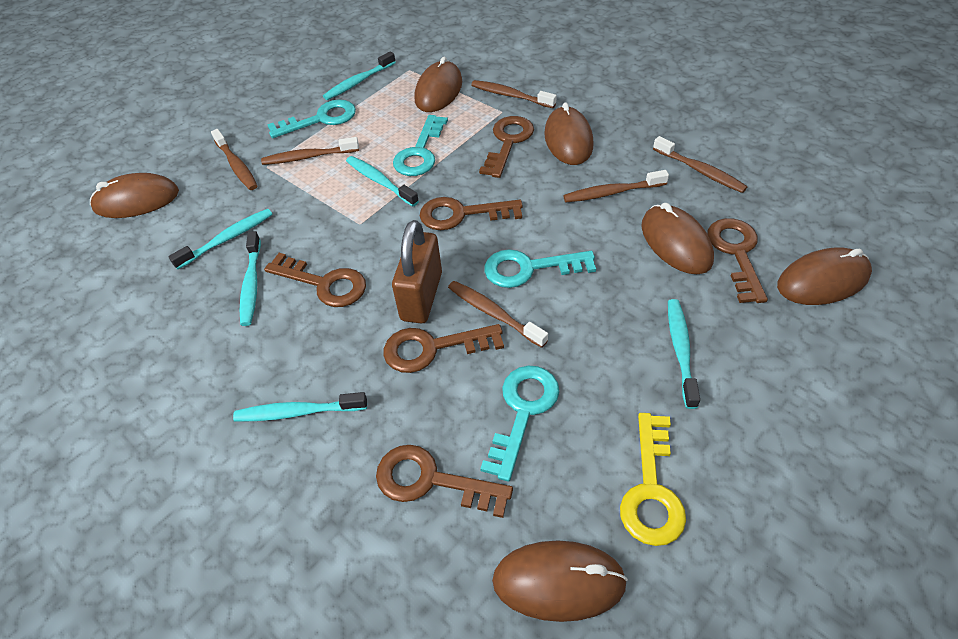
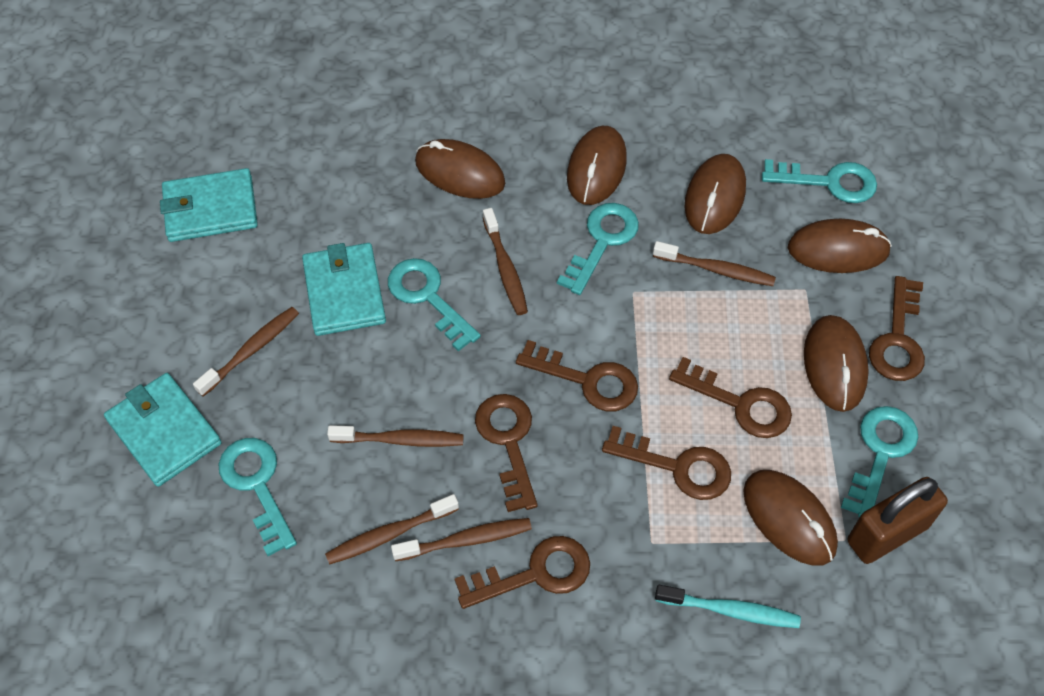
turquoise key: [267,100,356,138] [393,115,448,176] [480,366,559,482] [484,249,596,288] = 4 -> [218,438,297,556] [388,258,481,351] [557,203,639,295] [762,159,877,203] [841,406,918,517] = 5
turquoise toothbrush: [168,209,272,270] [233,392,367,421] [240,231,261,326] [323,51,396,100] [346,156,419,206] [668,299,700,409] = 6 -> [655,585,801,628] = 1
turquoise wallet: none = 0 -> [104,373,221,487] [160,168,258,242] [302,243,386,336] = 3
yellow key: [620,413,686,546] = 1 -> none = 0

